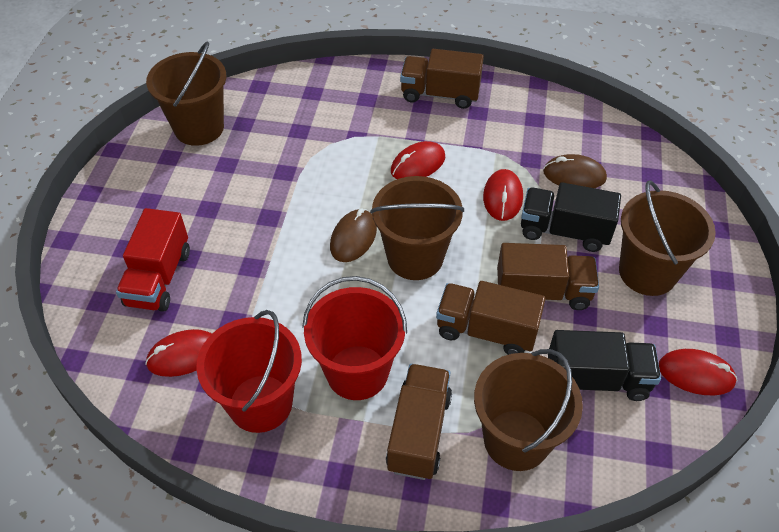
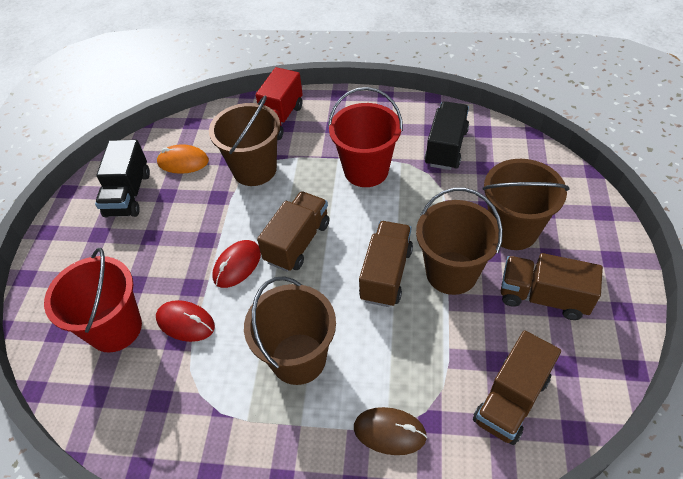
brown mouse: [330,209,377,262] [543,154,607,188] = 2 -> [354,407,427,455] = 1
orange mouse: none = 0 -> [157,144,209,174] = 1
red mouse: [145,329,212,377] [391,141,445,179] [483,169,523,221] [659,349,738,395] = 4 -> [156,300,215,342] [212,240,261,288] = 2

